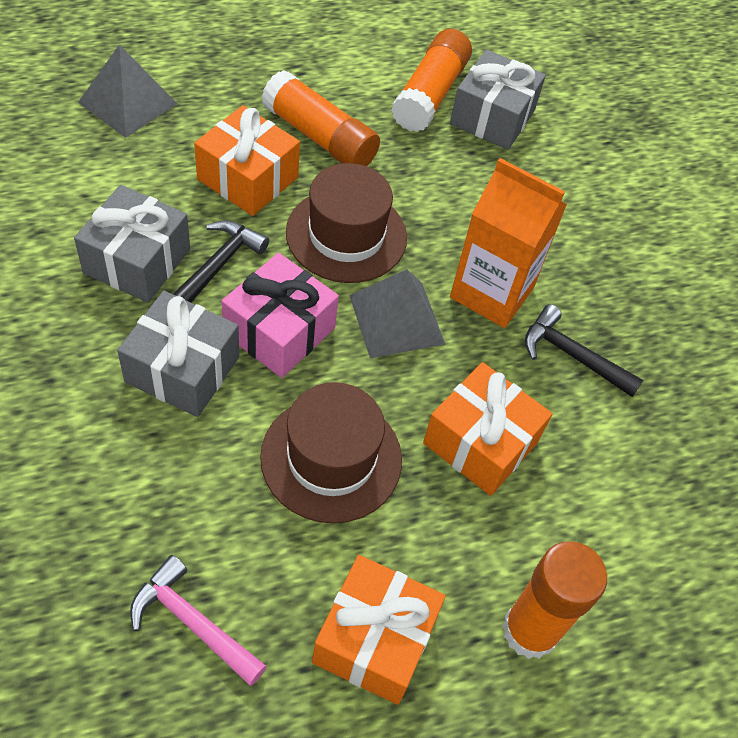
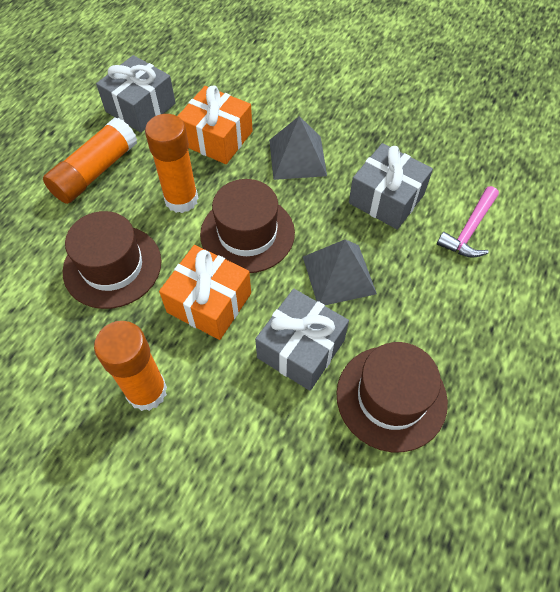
black hammer: [173,220,269,303] [525,304,643,397] = 2 -> none = 0
brown hat: [260,382,402,523] [286,163,407,283] = 2 -> [63,211,161,309] [200,179,295,273] [336,342,448,452] = 3
orange carton: [450,158,567,328] = 1 -> none = 0
orange gift: [194,105,300,216] [312,555,446,705] [423,362,552,496] = 3 -> [159,245,251,340] [178,85,253,164] = 2
pink gift: [221,253,339,378] = 1 -> none = 0

